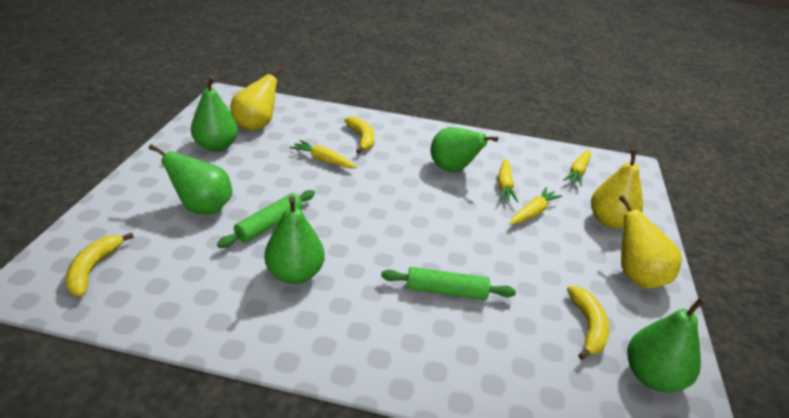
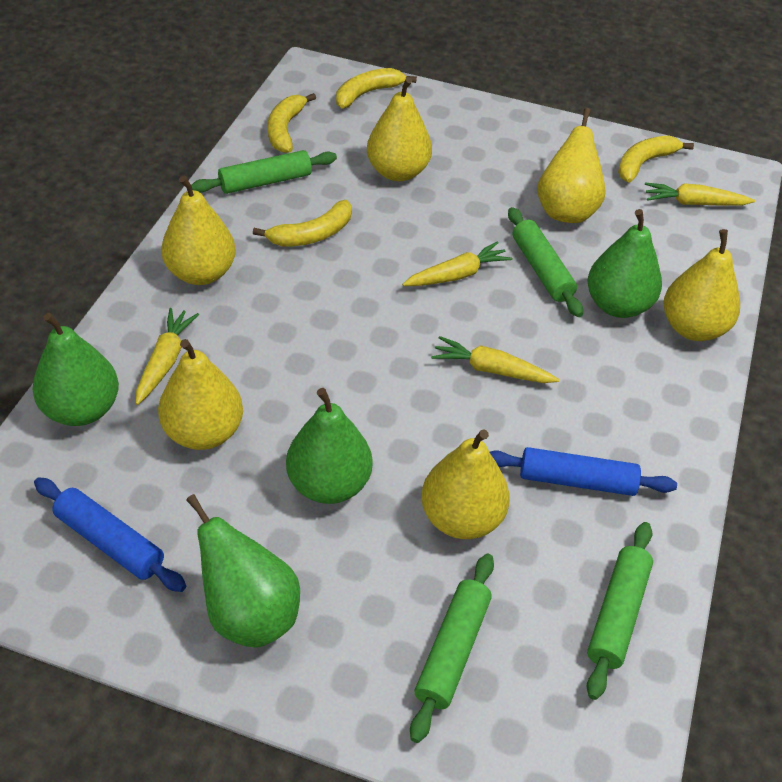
blue rolling pin: none = 0 -> [34,478,186,592] [489,447,677,496] = 2
green pear: [149,144,232,215] [191,76,238,152] [264,196,325,284] [431,127,498,172] [627,297,707,392] = 5 -> [32,313,119,426] [186,494,300,648] [286,388,372,504] [587,209,662,318] = 4
green rolling pin: [217,190,315,248] [381,267,516,300] = 2 -> [191,150,337,194] [410,554,494,743] [508,207,583,317] [587,522,653,700] = 4
yellow banana: [66,232,134,297] [344,116,375,153] [567,286,610,360] = 3 -> [253,200,352,247] [268,93,316,153] [336,68,417,109] [618,136,694,182] = 4
yellow pear: [231,67,283,131] [591,149,643,228] [619,195,682,288] = 3 -> [158,339,243,450] [161,175,236,285] [367,77,432,181] [421,429,510,539] [537,108,605,223] [664,229,740,341] = 6

